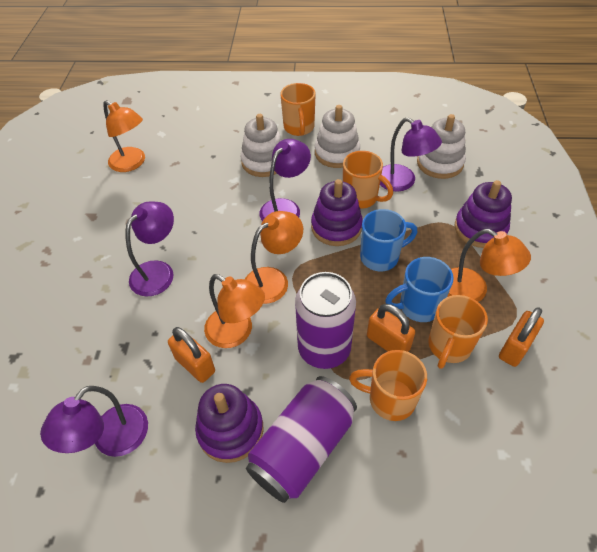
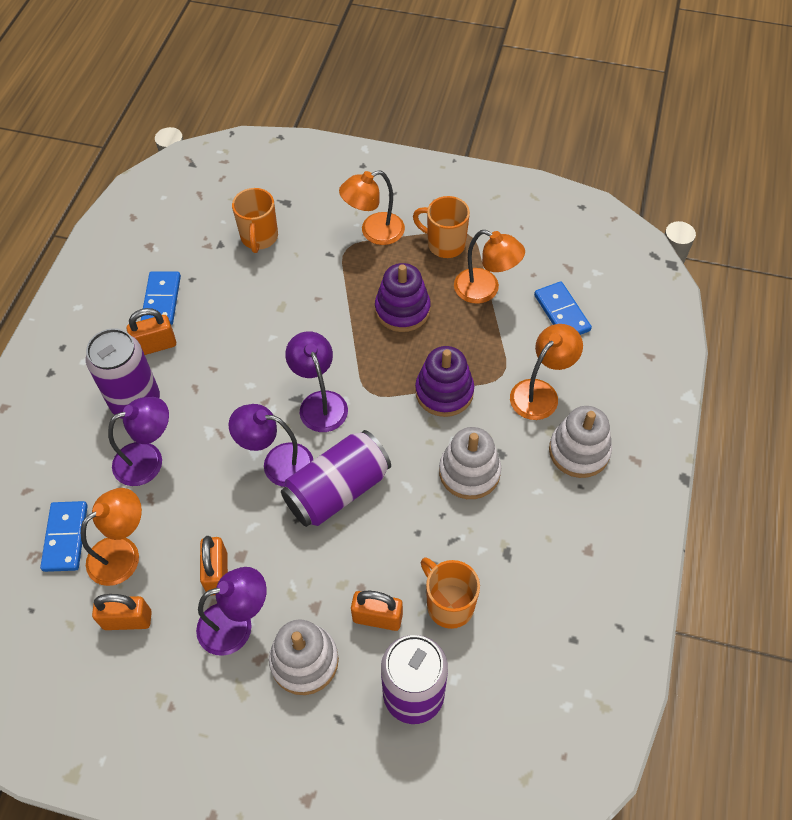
blue domino: none = 0 -> [40,501,88,572] [141,271,181,325] [534,281,592,335] = 3
blue mug: [360,209,417,271] [385,257,454,322] = 2 -> none = 0
orange mug: [281,83,316,136] [343,151,393,209] [349,350,427,421] [428,295,488,369] = 4 -> [232,188,278,253] [413,196,470,258] [421,558,480,629] = 3
orange padlock: [168,327,215,383] [367,304,416,352] [499,307,544,367] = 3 -> [92,594,152,630] [127,308,176,355] [200,536,228,595] [351,591,403,631] = 4
purple can: [246,376,357,503] [295,272,356,369] = 2 -> [86,328,160,419] [281,430,391,527] [381,635,448,724] = 3
purple stacking toy: [195,384,264,463] [311,179,363,246] [455,180,512,248] = 3 -> [375,263,431,332] [415,346,474,417] = 2

